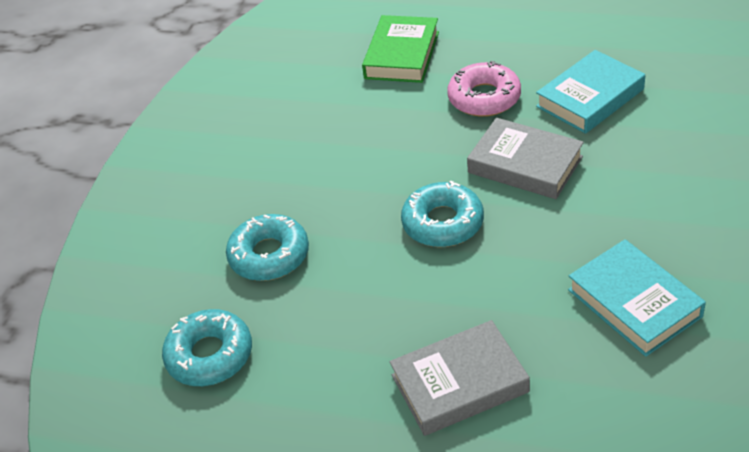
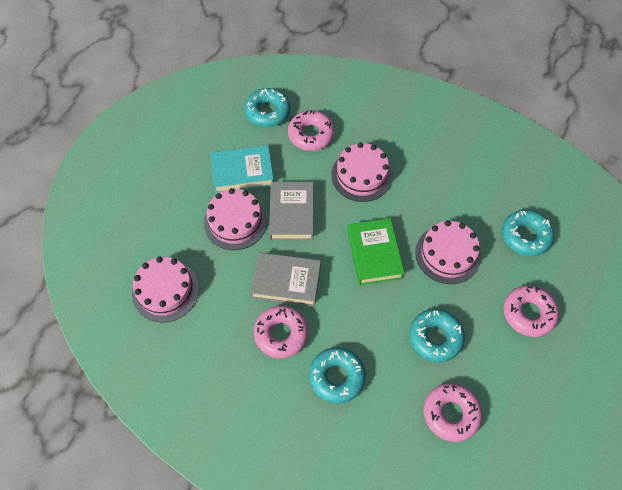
pink cake: none = 0 -> [132,257,199,323] [204,188,267,250] [331,142,393,202] [415,220,481,284] = 4
pink donut: [447,61,521,117] = 1 -> [254,305,308,358] [288,110,335,151] [424,383,482,442] [503,285,559,337] = 4
turquoise book: [536,50,645,134] [568,239,706,357] = 2 -> [211,145,274,193] = 1
turquoise donut: [162,309,252,386] [226,214,309,281] [401,181,484,247] = 3 -> [245,88,290,127] [309,347,366,404] [409,309,465,362] [502,210,554,256] = 4

